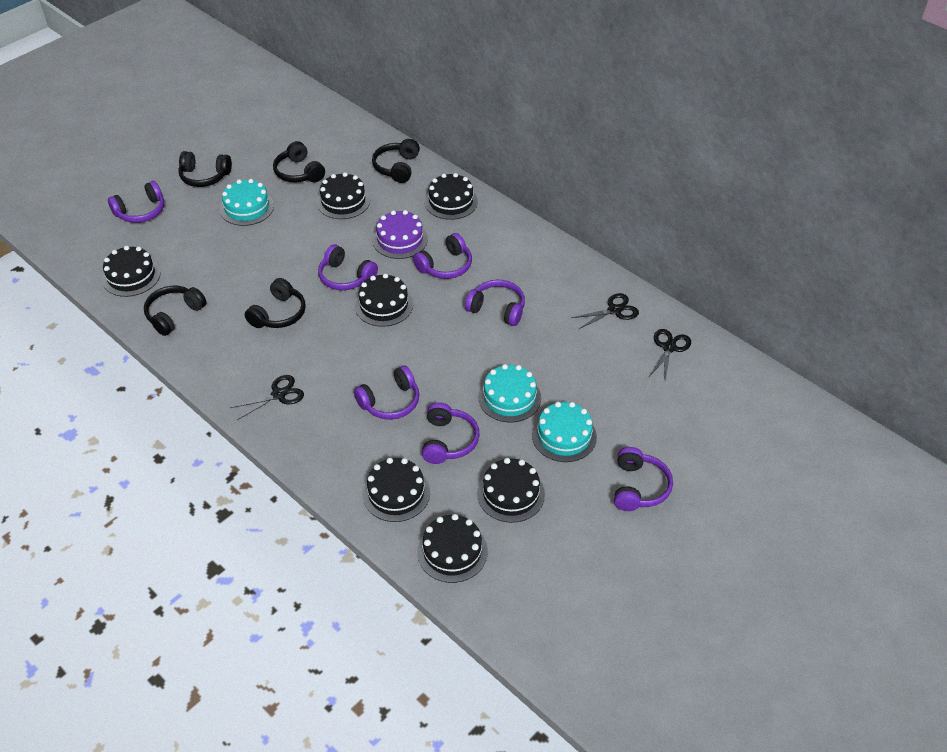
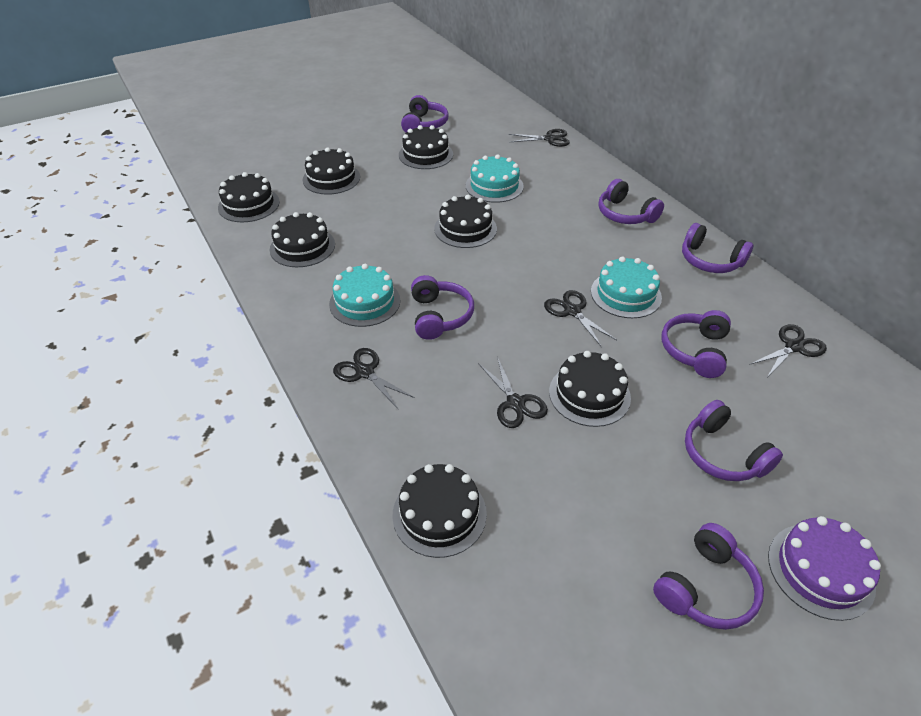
black headphones: [144,286,207,336] [178,151,232,187] [245,278,306,328] [273,141,325,182] [372,139,420,183] = 5 -> none = 0
black scissors: [230,375,304,420] [571,293,639,329] [650,329,691,379] = 3 -> [333,348,415,410] [478,357,548,428] [509,129,570,147] [544,290,617,347] [749,324,827,377] = 5

